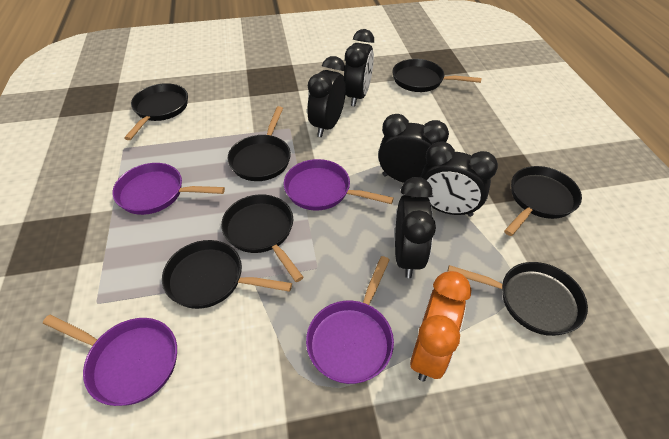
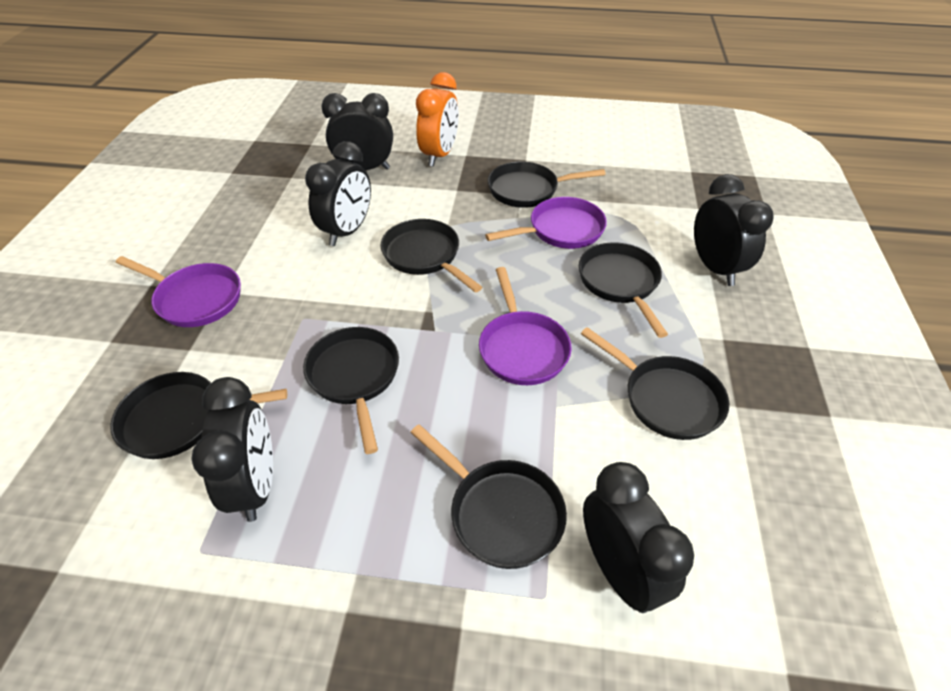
purple pan: [43,315,177,406] [112,163,225,215] [284,159,394,211] [306,256,394,384] = 4 -> [116,256,241,327] [479,267,572,385] [485,197,607,249] = 3

